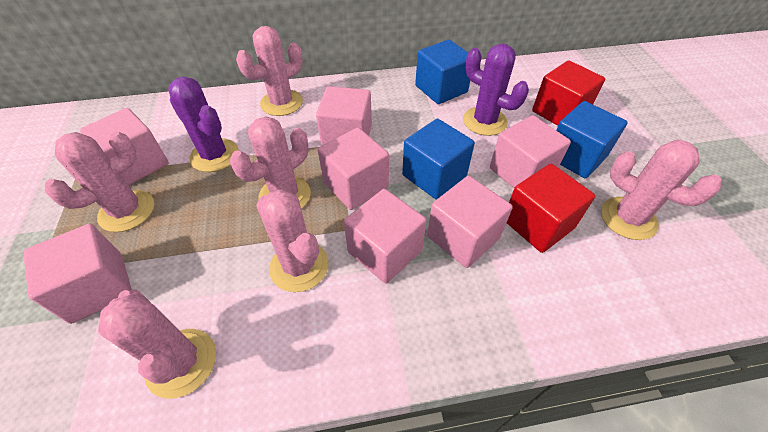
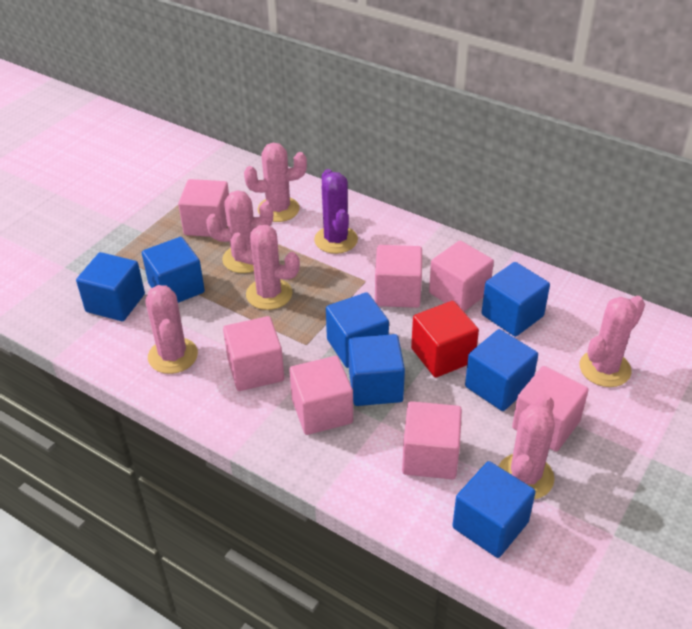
blue cube: [402,119,475,199] [415,40,470,104] [556,101,628,178] = 3 -> [76,252,145,321] [142,237,205,303] [326,292,389,368] [348,334,405,406] [452,461,536,558] [465,329,538,411] [481,262,550,337] = 7
purple cactus: [168,77,239,172] [463,43,529,136] = 2 -> [314,169,358,254] = 1
red cube: [507,164,595,253] [532,60,605,126] = 2 -> [411,301,479,378] = 1

